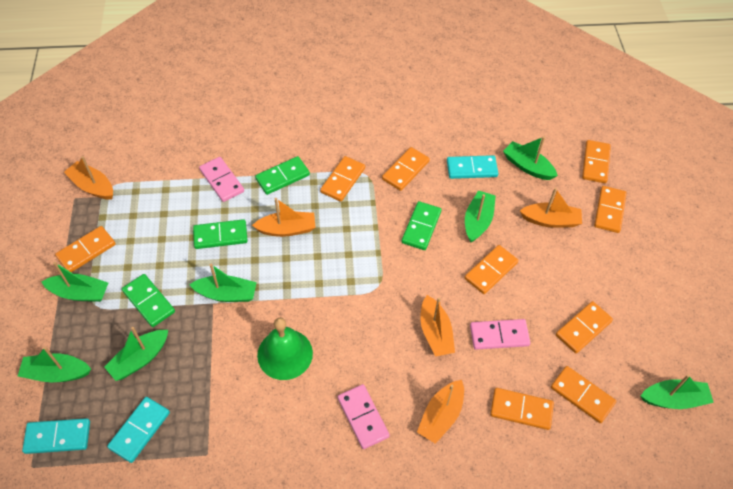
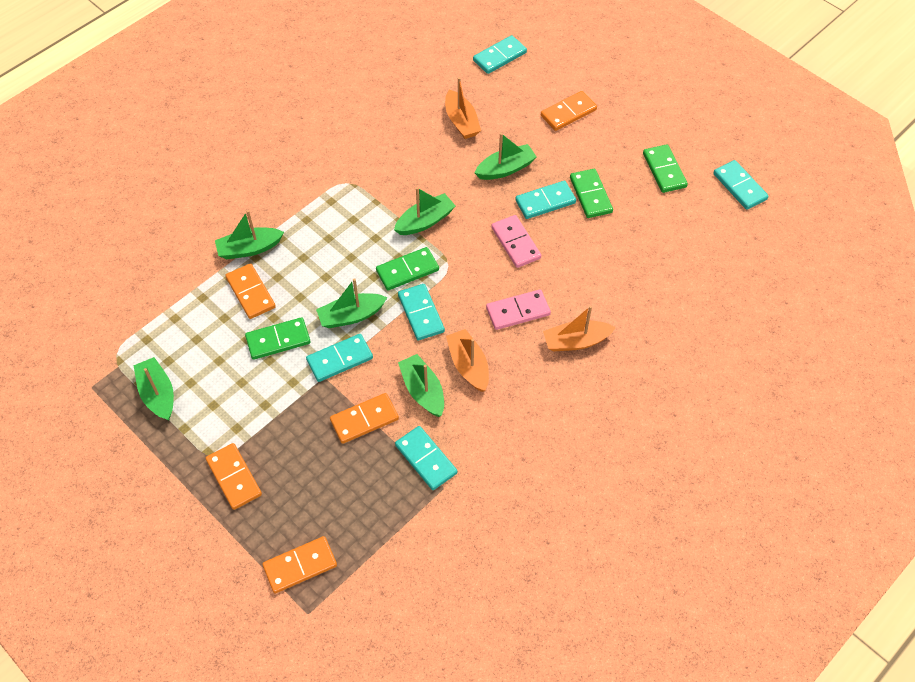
green bell: [257,318,313,380] = 1 -> none = 0
green boat: [18,347,91,382] [41,262,108,302] [104,327,168,381] [189,263,257,302] [465,191,496,242] [503,136,558,180] [641,374,714,409] = 7 -> [134,357,174,421] [215,210,284,259] [316,278,387,328] [394,187,456,235] [398,354,444,417] [474,133,537,180] = 6
orange boat: [64,156,113,200] [252,198,316,237] [417,380,464,444] [420,295,455,357] [520,188,582,228] = 5 -> [445,77,481,139] [446,329,489,392] [543,306,616,352] = 3
orange domino: [55,226,116,272] [320,156,365,202] [382,147,430,191] [465,245,518,294] [490,388,554,430] [551,366,616,423] [556,301,613,354] [582,140,611,183] [594,186,627,233] = 9 -> [206,443,262,510] [225,263,276,319] [262,536,337,593] [330,393,399,444] [541,91,597,131] = 5
pink domino: [199,157,244,202] [338,384,390,449] [470,319,530,350] = 3 -> [486,289,551,330] [491,215,541,268] = 2
turquoise domino: [22,418,90,454] [107,397,170,463] [447,155,499,179] = 3 -> [306,334,373,382] [395,426,457,490] [398,284,445,341] [473,35,527,74] [515,181,576,219] [713,160,769,210] = 6

